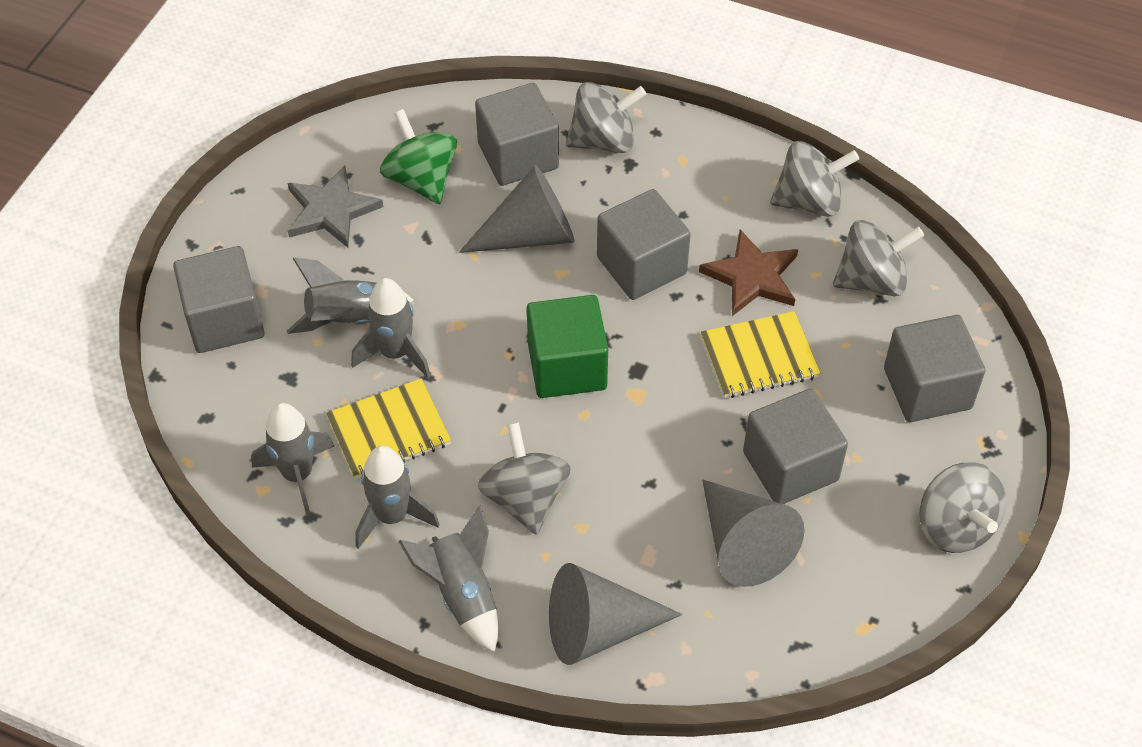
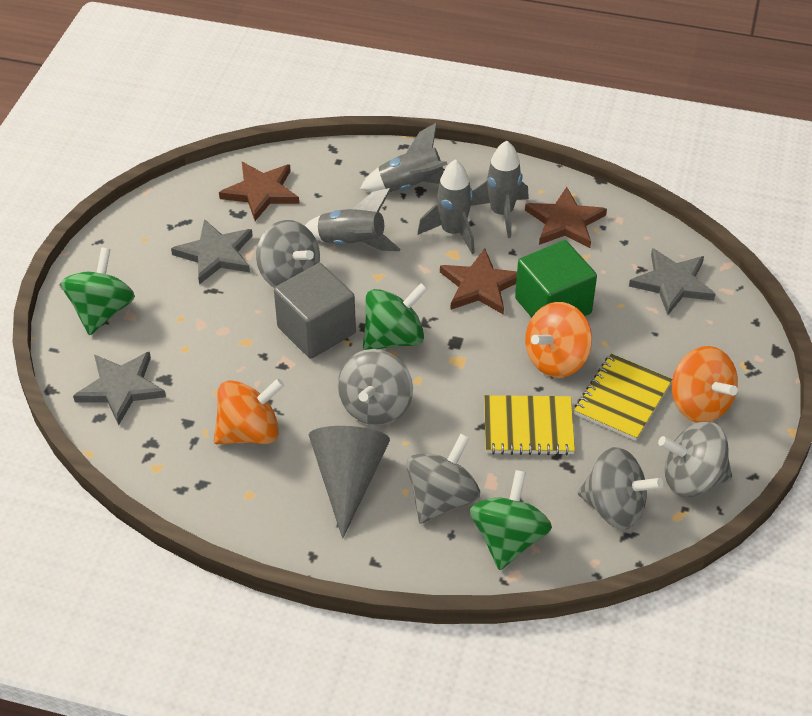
brown star: [699,229,798,316] = 1 -> [219,162,299,221] [440,248,517,315] [525,187,607,248] = 3
green spinning top: [380,109,457,204] = 1 -> [61,247,135,335] [363,283,428,350] [470,470,552,570] = 3
grey cone: [459,165,574,253] [549,563,682,665] [702,480,805,587] = 3 -> [309,426,390,539] = 1
grey cube: [173,246,265,353] [475,83,559,186] [597,189,691,300] [743,389,848,504] [884,315,985,422] = 5 -> [274,263,356,359] = 1
grey rocket: [251,403,334,515] [287,257,413,334] [351,278,431,378] [355,446,440,549] [398,505,499,653] = 5 -> [305,188,400,251] [360,123,448,192] [417,159,475,254] [471,141,529,238] = 4
grey star: [287,165,383,248] = 1 -> [73,351,166,425] [171,219,253,285] [629,248,716,315] = 3
orange spinning top: none = 0 -> [214,378,284,444] [525,302,592,378] [672,346,738,423] = 3

